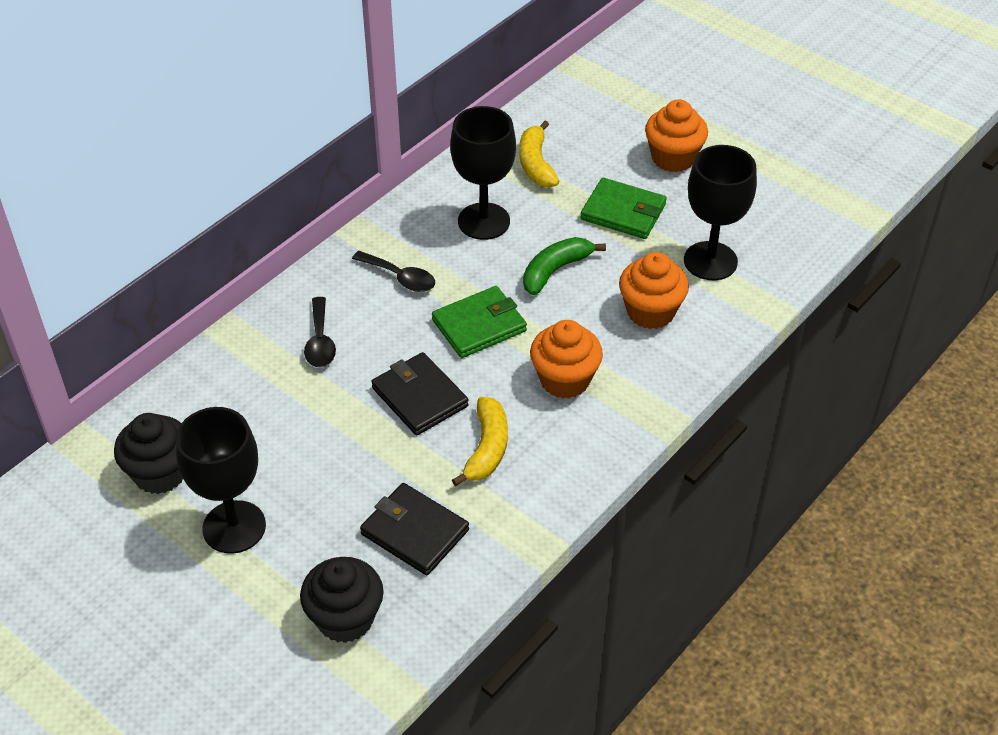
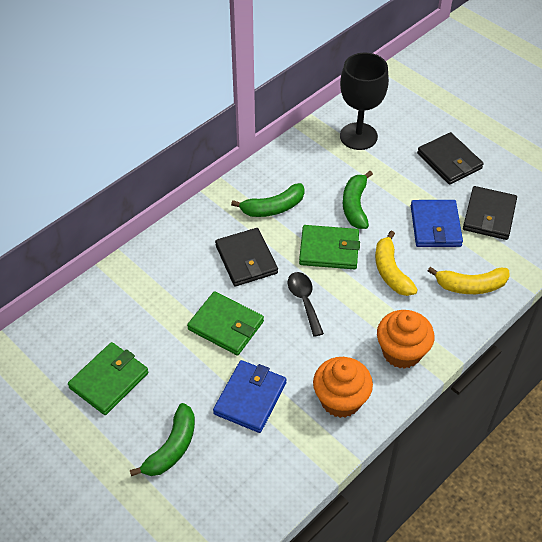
black cupcake: [114,413,183,494] [300,557,384,643] = 2 -> none = 0
black goblet: [176,407,266,554] [450,106,516,240] [684,145,757,280] = 3 -> [340,53,389,150] = 1
black spoon: [304,297,336,367] [352,251,435,292] = 2 -> [287,272,324,337] = 1
black wallet: [360,483,469,575] [371,352,469,435] = 2 -> [215,228,278,286] [417,132,484,185] [463,186,517,240] = 3
blue wallet: none = 0 -> [213,360,286,433] [411,200,463,247] = 2
green banana: [523,237,606,295] = 1 -> [130,403,195,476] [231,183,305,217] [343,171,373,229] = 3
green wallet: [432,286,527,358] [580,178,667,239] = 2 -> [68,342,149,415] [187,291,264,356] [299,225,360,269] = 3
orange cupcake: [530,320,603,398] [619,252,689,329] [645,99,708,172] = 3 -> [313,357,373,418] [377,310,434,369] = 2

